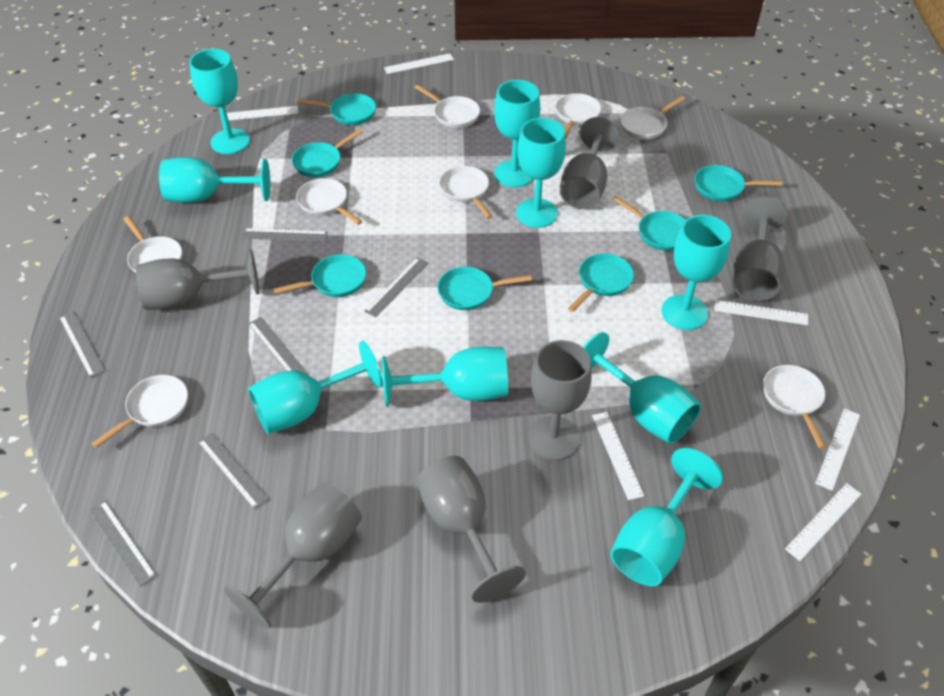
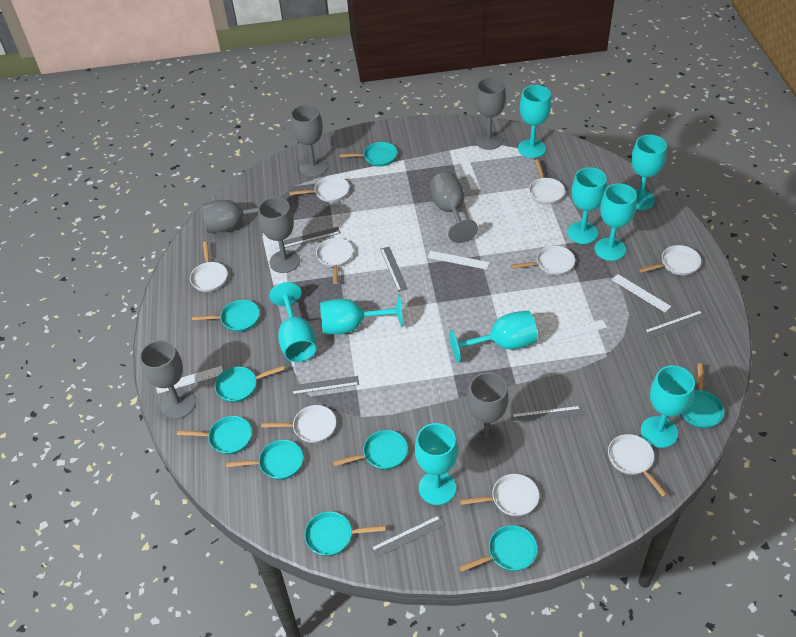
grey goblet: [136,249,259,310] [224,483,362,629] [417,456,526,603] [528,340,591,460] [560,117,620,209] [733,197,788,301] = 6 -> [139,340,195,419] [202,193,275,233] [258,197,300,273] [291,105,327,177] [430,172,478,243] [467,372,508,454] [475,77,506,150] = 7
turquoise pan: [273,254,366,297] [292,129,364,177] [298,93,376,125] [438,267,532,310] [568,253,634,312] [612,196,686,251] [695,165,782,201] = 7 -> [177,416,252,455] [192,300,260,332] [215,365,285,402] [226,440,303,480] [304,511,386,556] [333,430,408,470] [339,142,397,167] [459,525,538,572] [681,363,725,428] = 9
white pan: [92,375,188,448] [123,216,182,273] [296,178,362,225] [414,84,480,128] [439,166,492,219] [555,93,601,139] [620,96,685,140] [763,365,826,449] = 8 -> [190,241,228,292] [261,405,336,443] [289,176,349,202] [316,238,353,284] [460,474,539,517] [511,246,575,276] [529,159,565,205] [608,434,668,497] [639,245,701,276] = 9

